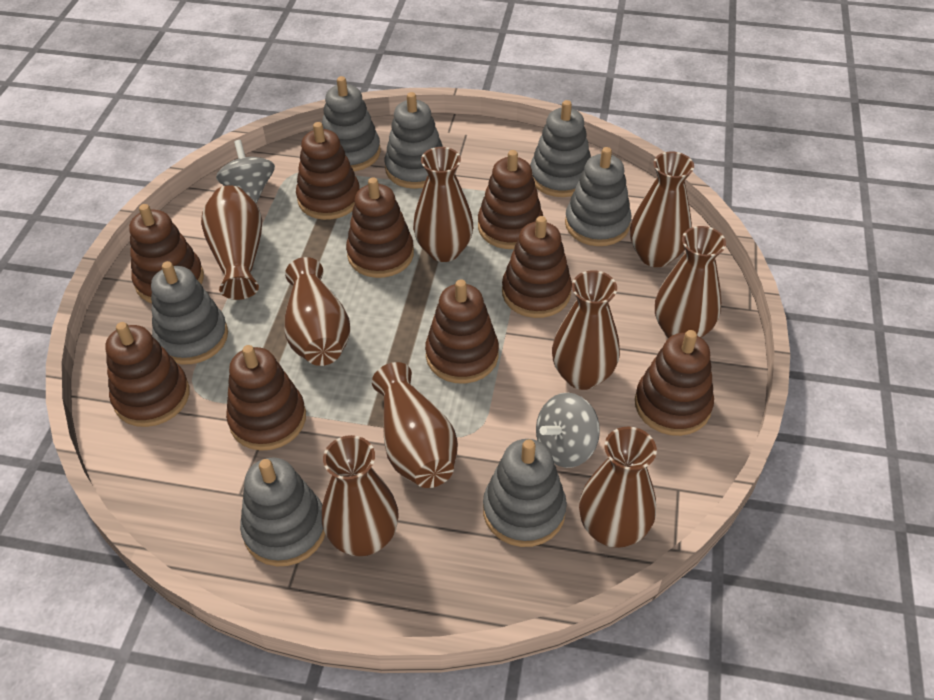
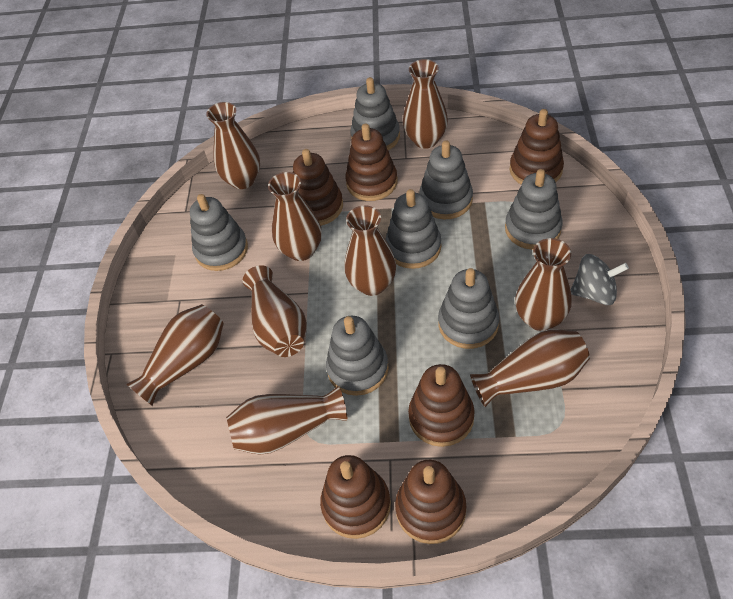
brown stacking toy: [105,322,189,427] [129,204,204,303] [226,345,306,451] [296,122,360,220] [346,177,414,278] [425,279,499,384] [478,150,543,249] [502,216,572,318] [635,330,714,436] = 9 -> [293,149,343,226] [320,455,391,539] [345,124,397,201] [395,460,466,544] [408,364,475,447] [510,109,564,185] = 6
grey spinning top: [216,140,275,203] [536,393,600,468] = 2 -> [571,254,629,305] = 1

